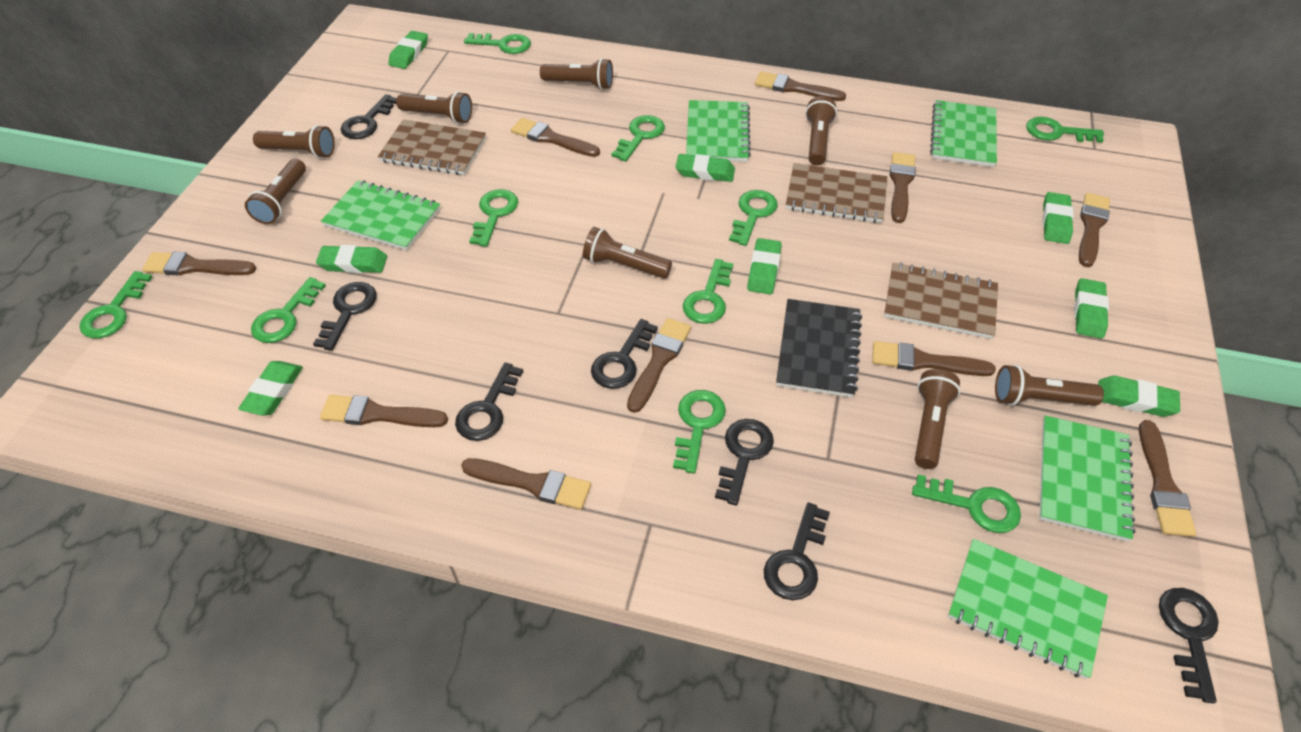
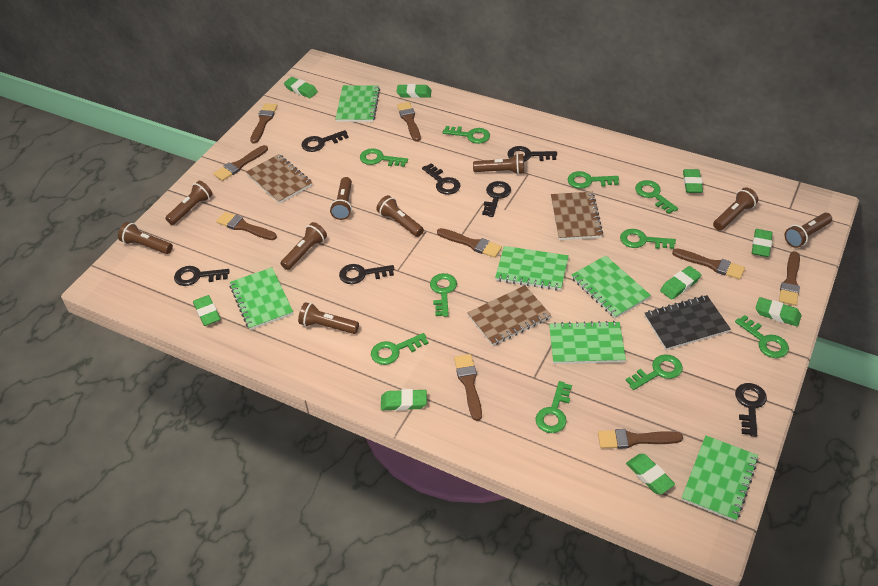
brown brush: [142,252,256,275] [320,395,448,427] [461,458,591,510] [511,118,600,157] [627,318,691,413] [755,71,846,101] [872,341,996,376] [890,152,916,223] [1079,193,1110,267] [1139,420,1196,537] = 10 -> [213,145,268,181] [216,212,277,240] [250,103,278,144] [397,102,421,142] [437,228,502,258] [454,354,482,421] [598,429,683,449] [672,248,745,280] [779,251,800,306] = 9
brown flashlight: [245,159,306,224] [253,125,335,158] [396,91,472,124] [540,58,613,90] [583,227,672,279] [805,96,837,166] [915,369,960,469] [995,365,1104,406] = 8 -> [118,222,173,254] [165,181,212,225] [281,222,327,270] [298,302,359,334] [330,177,352,220] [376,195,424,237] [473,153,524,175] [713,187,758,231] [785,213,832,248] = 9
green eraser: [238,361,303,415] [316,245,387,273] [388,31,428,69] [675,154,735,182] [747,238,782,294] [1042,192,1074,244] [1074,278,1109,339] [1098,376,1180,417] = 8 -> [193,295,221,326] [284,77,318,98] [381,389,427,411] [396,84,432,98] [626,454,675,494] [660,266,701,300] [683,169,703,193] [752,229,773,257] [755,297,801,327] = 9
green notebook: [321,180,441,250] [686,100,751,162] [930,100,997,167] [948,539,1108,679] [1039,416,1136,542] = 5 -> [230,267,293,330] [335,85,380,122] [495,246,569,290] [549,321,626,364] [571,256,651,319] [681,435,759,522] = 6

